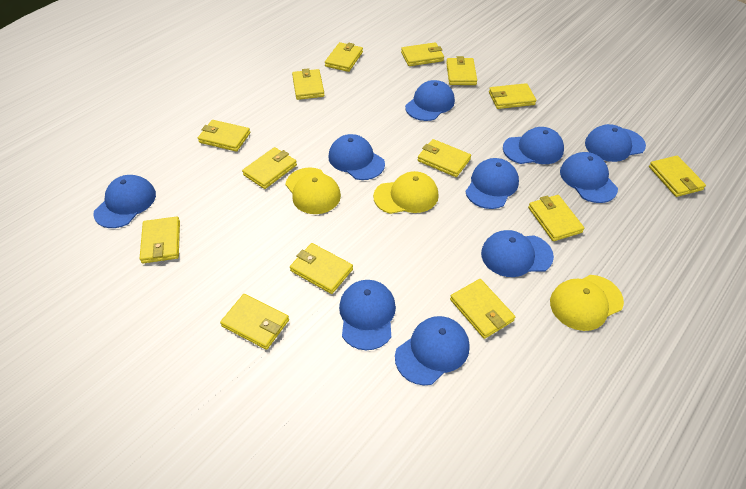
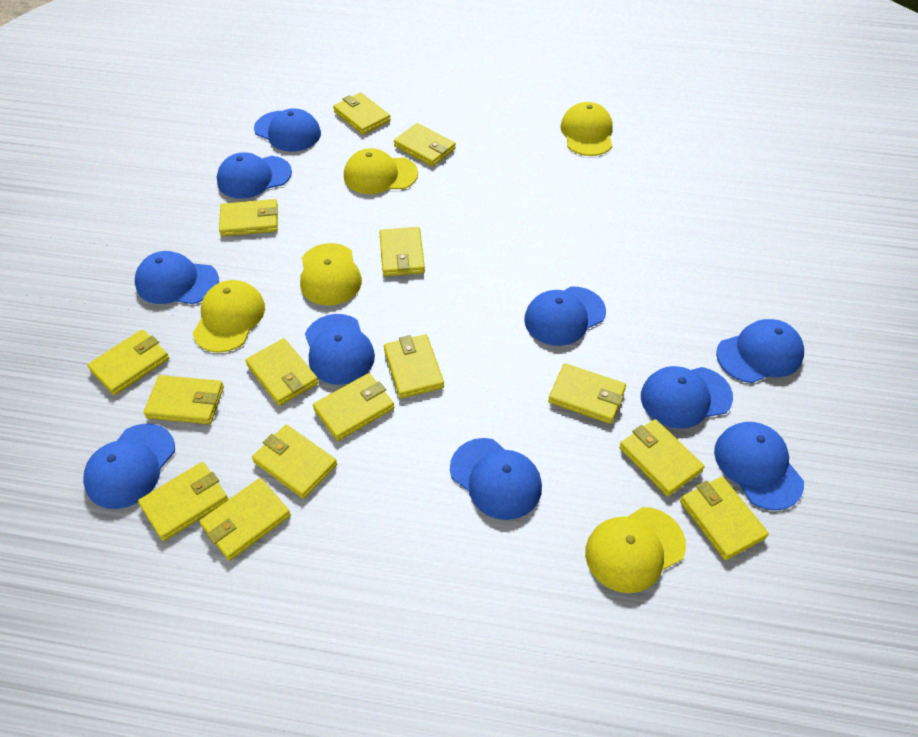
yellow cap: [286,167,341,214] [373,171,439,214] [550,275,624,331] = 3 -> [192,280,265,353] [300,243,362,306] [344,148,418,194] [560,102,613,156] [585,507,686,593] = 5
yellow wallet: [140,216,180,263] [198,120,250,152] [220,294,289,350] [242,147,297,189] [290,243,353,294] [292,68,324,100] [325,42,363,72] [401,42,444,66] [418,139,471,177] [446,56,477,85] [450,279,515,339] [489,83,536,109] [528,195,584,241] [649,156,706,197] = 14 -> [87,329,169,395] [138,462,229,541] [143,375,224,424] [199,478,291,561] [219,199,278,237] [245,338,319,406] [252,425,337,499] [313,373,394,441] [333,93,391,135] [379,227,425,276] [384,334,444,399] [394,123,456,167] [548,363,626,424] [619,419,705,497] [680,476,769,560] = 15

